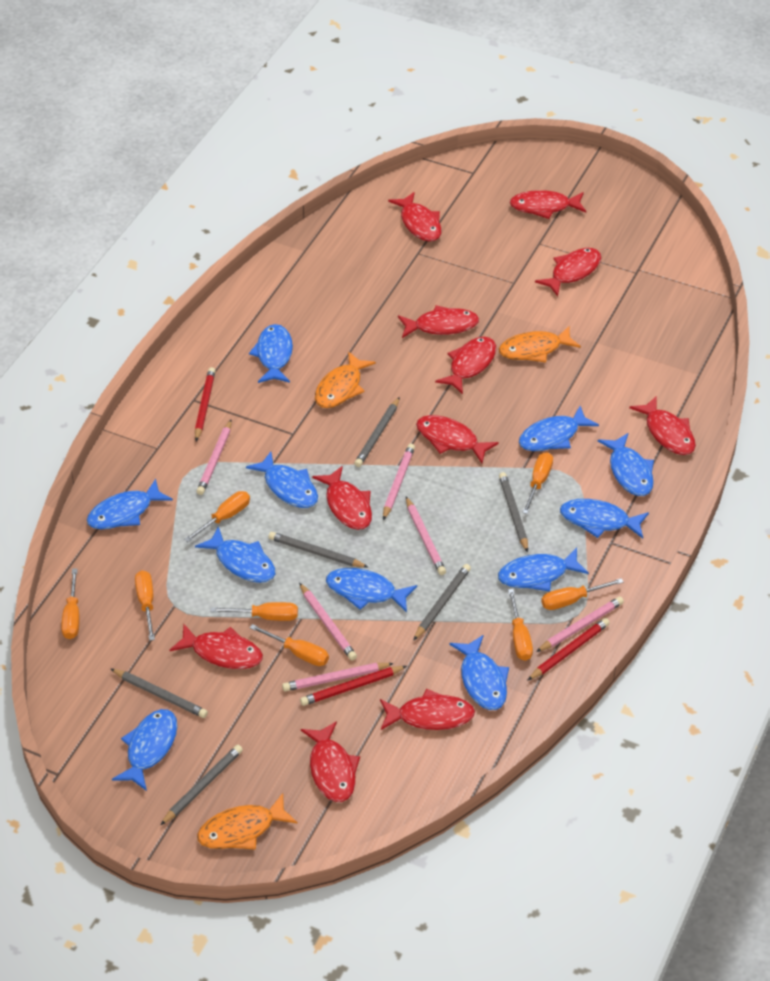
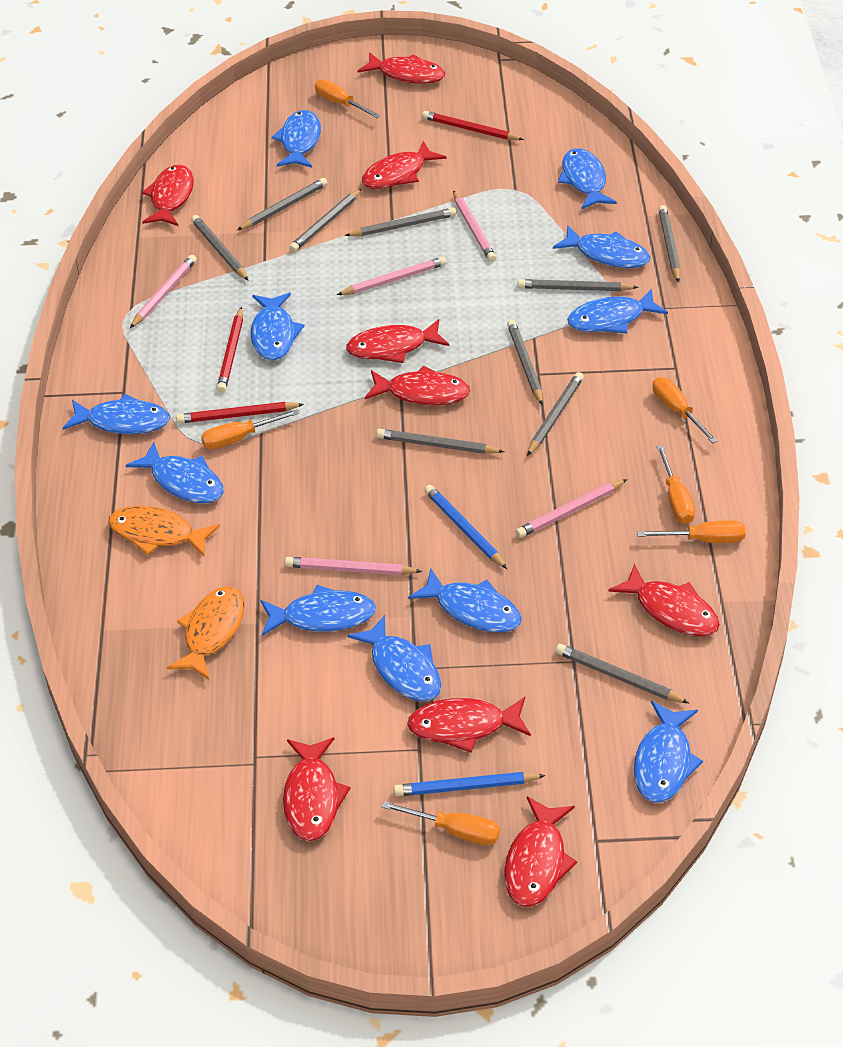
blue pencil: none = 0 -> [394,772,546,796] [424,485,507,569] = 2
grey pencil: [110,668,208,718] [160,745,243,825] [268,532,369,568] [354,397,400,467] [413,564,471,641] [499,472,528,553] = 6 -> [191,215,249,281] [237,178,327,230] [289,189,362,252] [345,208,456,236] [376,429,505,454] [507,320,543,405] [518,279,639,291] [527,372,584,456] [555,644,689,703] [658,205,681,283] = 10
orange fish: [197,793,297,850] [315,351,376,408] [499,326,581,362] = 3 -> [108,506,220,557] [167,586,245,680] = 2
orange screwdriver: [61,568,80,639] [135,570,155,641] [184,491,250,542] [210,602,298,621] [250,624,329,666] [508,589,533,661] [522,452,553,514] [541,578,624,610] = 8 -> [201,409,299,449] [315,79,381,118] [381,801,500,845] [637,520,746,543] [653,377,718,443] [656,445,695,524] = 6
pink pencil: [197,419,232,495] [282,663,394,692] [299,583,357,661] [383,444,415,520] [406,497,446,575] [536,596,624,652] = 6 -> [130,255,197,328] [285,557,422,575] [337,257,447,295] [453,190,496,262] [516,479,627,538] = 5
red fish: [170,624,263,669] [301,721,360,802] [312,466,372,530] [380,689,475,730] [388,192,442,241] [398,305,479,338] [416,415,499,463] [435,337,496,394] [510,190,586,219] [535,248,601,296] [629,396,696,455] = 11 -> [142,165,194,226] [283,737,351,841] [346,319,449,363] [358,52,445,84] [362,141,446,189] [365,366,470,405] [407,697,531,753] [504,796,577,907] [608,563,720,636] = 9

